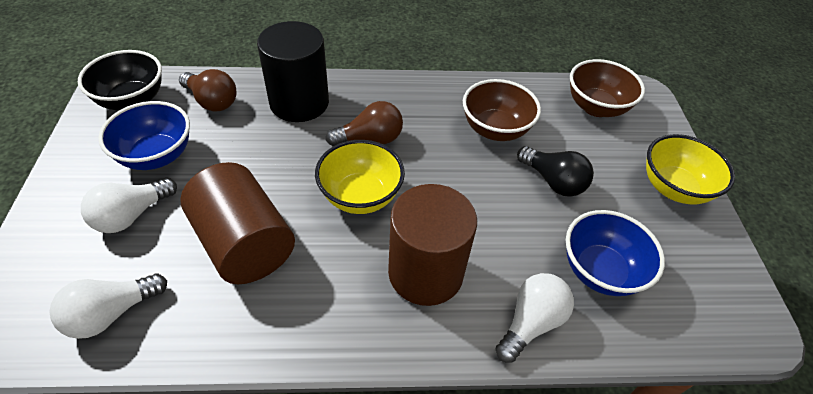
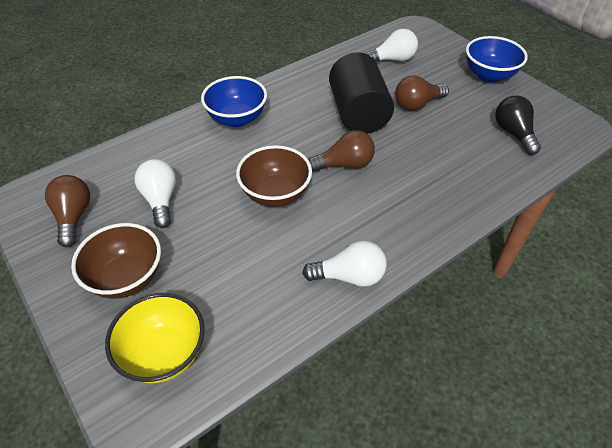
black bowl: [78,50,162,110] = 1 -> none = 0
brown cylinder: [180,162,295,284] [388,184,477,306] = 2 -> none = 0
brown light bulb: [179,69,237,111] [326,101,403,146] = 2 -> [45,175,90,247] [308,130,375,172] [395,75,449,111] = 3
yellow bowl: [315,140,405,214] [646,134,735,205] = 2 -> [105,293,205,383] = 1

